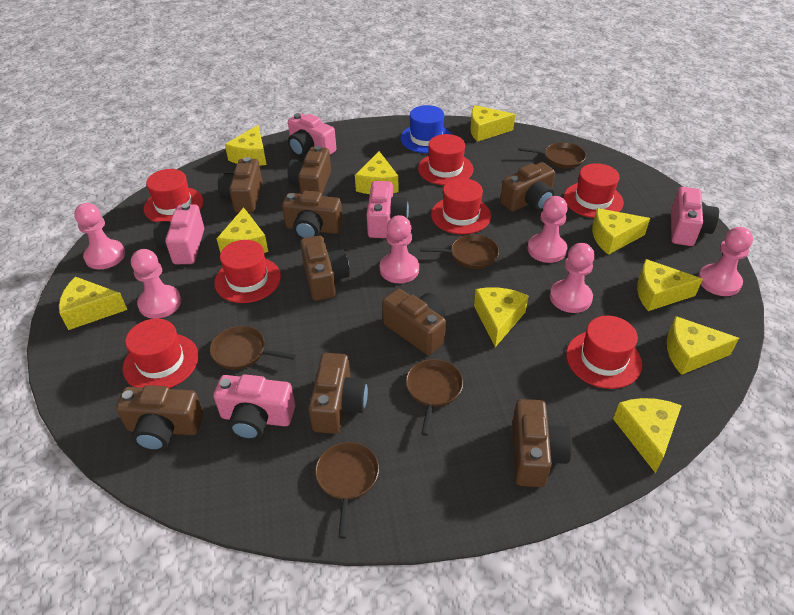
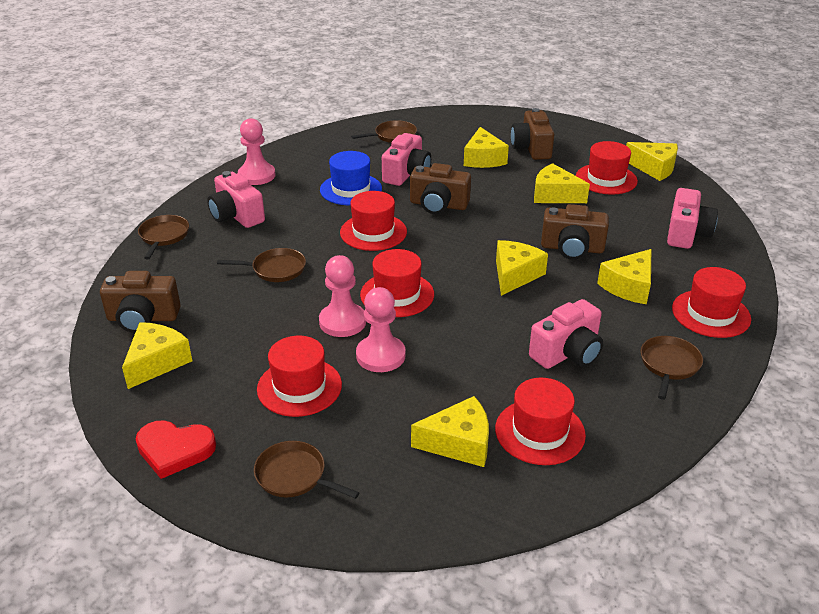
brown camera: [116,385,203,451] [218,157,262,213] [282,190,343,239] [288,145,331,194] [300,236,350,301] [308,353,368,434] [382,289,446,355] [500,162,555,212] [512,399,572,487] = 9 -> [100,271,181,333] [410,163,471,214] [511,108,554,160] [541,204,609,260] = 4
pink camera: [154,203,204,264] [214,374,295,440] [288,113,336,157] [367,181,409,238] [671,187,719,246] = 5 -> [207,171,265,228] [382,133,431,186] [529,299,603,369] [667,188,718,249] = 4
pink pawn: [74,203,125,270] [131,249,181,319] [380,215,419,283] [528,196,568,263] [550,243,595,313] [698,227,753,296] = 6 -> [238,118,276,185] [319,255,366,337] [356,287,406,372] = 3
red hat: [123,319,199,388] [144,169,203,222] [214,240,281,303] [418,134,473,185] [431,178,491,234] [564,163,624,218] [566,316,642,389] = 7 -> [257,336,342,417] [340,191,407,251] [360,249,434,317] [495,378,586,465] [576,141,638,195] [672,267,751,338] = 6
red heart: none = 0 -> [136,420,216,479] = 1
yellow cheese: [59,277,127,330] [217,208,268,254] [225,125,266,166] [355,151,398,194] [470,105,515,142] [474,287,529,347] [592,208,650,255] [613,398,682,473] [637,259,703,311] [667,316,739,375] = 10 -> [122,322,192,389] [411,396,489,467] [464,127,509,168] [496,240,548,296] [534,163,590,203] [597,249,651,304] [626,142,678,181] = 7

